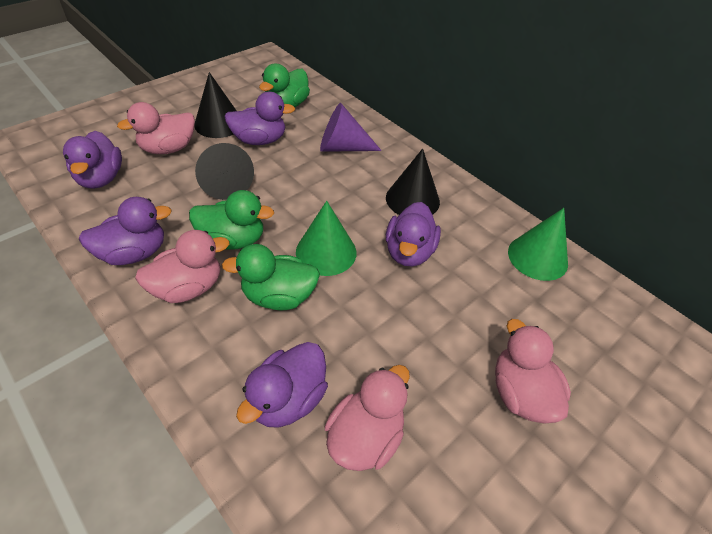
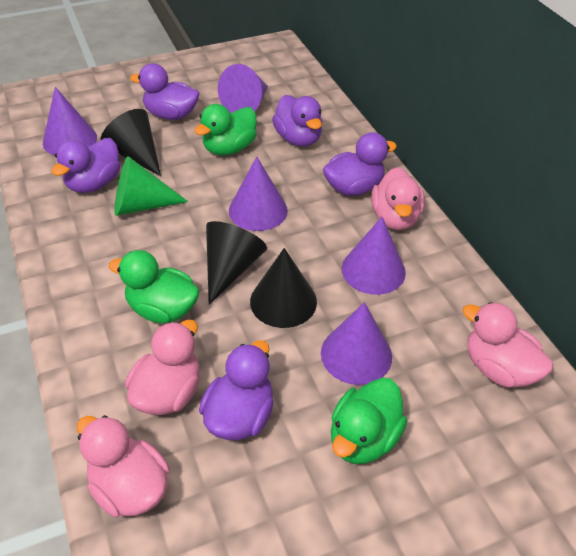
green cone: [296,201,356,276] [508,208,568,281] = 2 -> [114,156,188,216] = 1
purple cone: [320,103,382,152] = 1 -> [43,87,97,155] [218,64,268,113] [229,157,288,231] [321,302,392,385] [342,217,406,295] = 5

